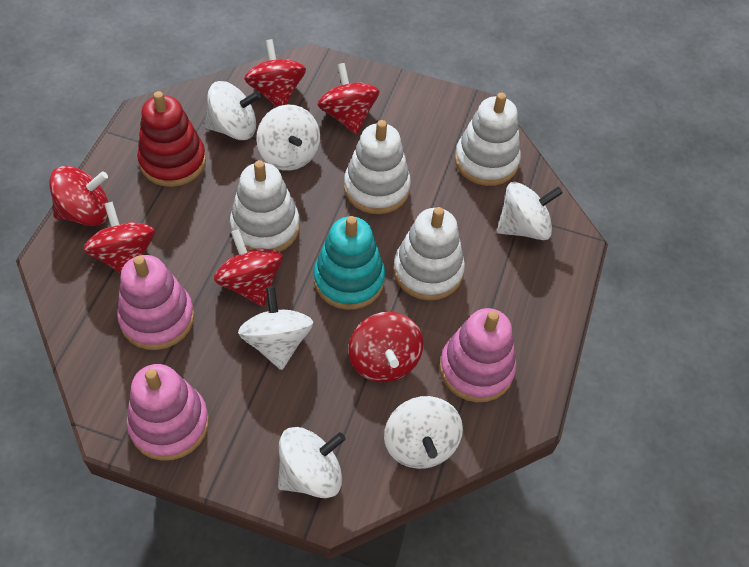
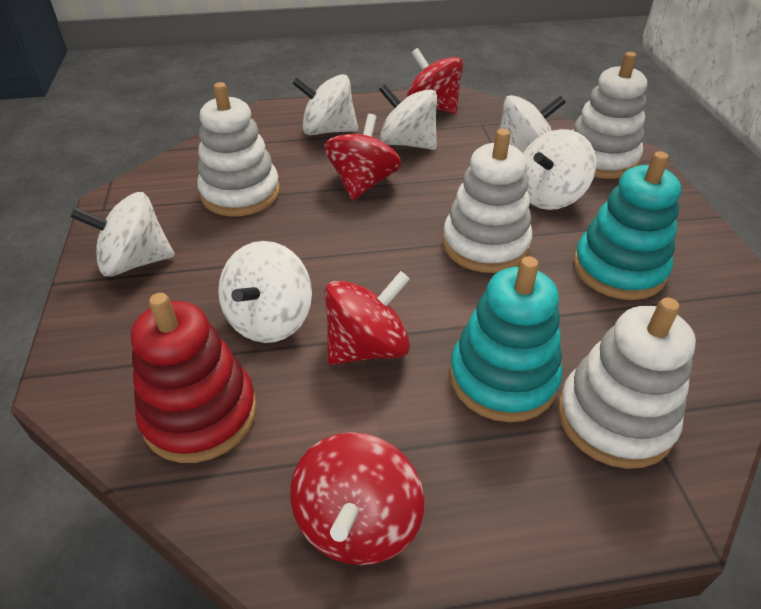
pink stacking toy: [117,255,195,350] [126,364,209,461] [440,308,516,402] = 3 -> none = 0
red spinning top: [49,166,108,226] [83,201,155,273] [214,229,283,307] [244,39,306,107] [317,63,380,135] [349,312,423,382] = 6 -> [290,432,424,565] [324,114,401,200] [325,271,410,365] [406,48,463,114] = 4
turquoise stacking toy: [314,216,385,310] = 1 -> [450,256,562,422] [573,151,681,300] = 2

